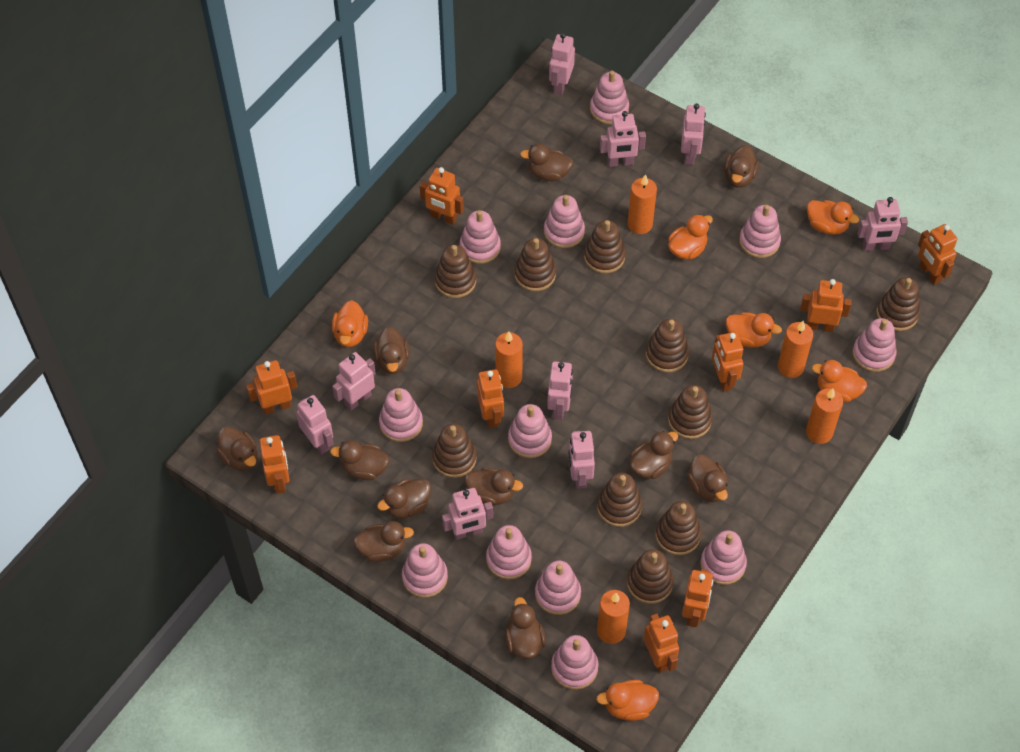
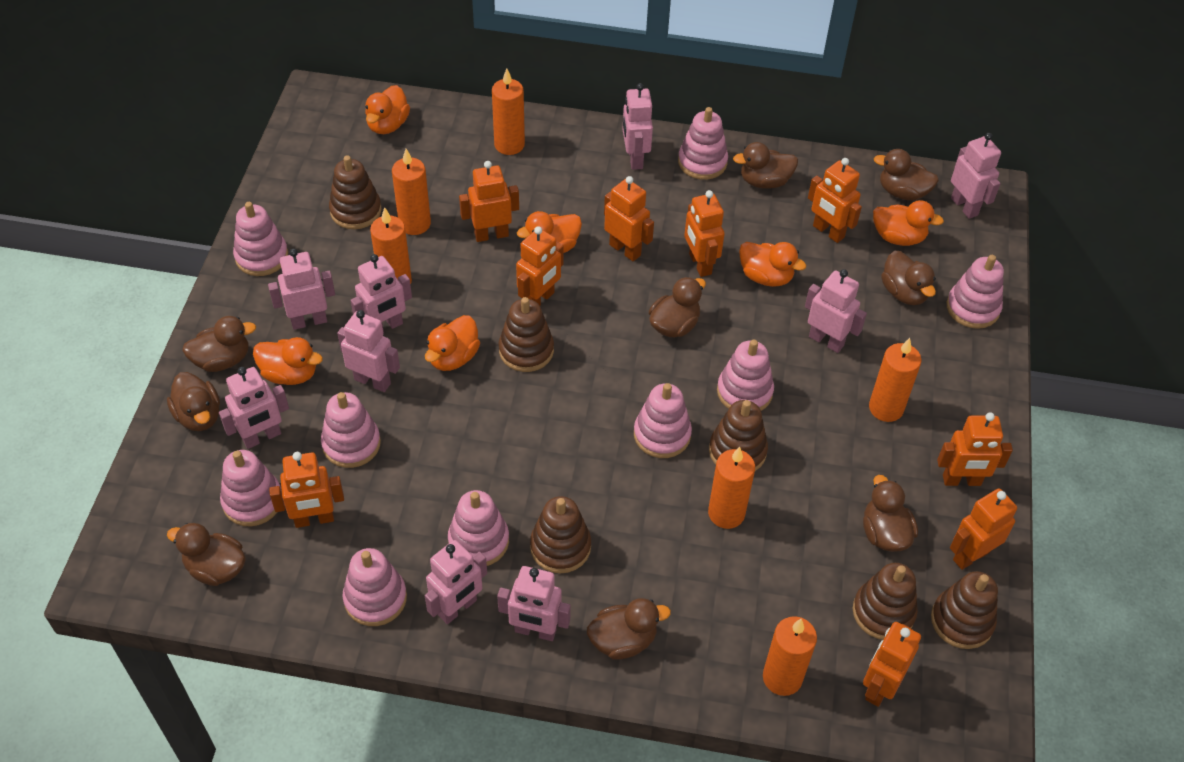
brown duck: [216,426,257,471] [330,440,389,480] [354,521,414,562] [373,327,409,374] [377,478,431,519] [465,468,523,505] [505,597,546,659] [520,143,573,181] [630,431,678,479] [687,454,728,502] [724,145,759,188] = 11 -> [167,372,220,431] [167,523,246,586] [182,316,256,372] [587,598,671,660] [649,277,706,337] [733,142,798,189] [863,475,918,552] [874,149,939,200] [881,251,936,305] = 9
brown stacking toy: [432,424,476,478] [435,245,476,298] [515,238,556,291] [584,220,626,274] [597,473,642,527] [627,549,673,604] [646,319,689,372] [655,501,701,555] [668,385,712,439] [876,278,920,331] = 10 -> [329,155,382,229] [499,297,554,372] [530,496,591,573] [709,400,768,471] [853,563,918,640] [931,571,998,649] = 6
orange candle: [495,331,523,388] [597,590,630,644] [628,174,657,234] [778,321,813,378] [806,388,843,444] = 5 -> [370,207,412,285] [392,149,431,235] [492,69,525,155] [708,446,755,529] [763,616,817,696] [869,338,922,422] = 6
pink stacking toy: [379,388,423,442] [402,543,448,598] [460,210,501,264] [486,525,532,580] [508,404,552,458] [535,560,581,615] [544,195,585,248] [551,635,598,690] [590,71,629,124] [700,530,747,585] [739,205,781,258] [852,318,897,372] = 12 -> [220,450,282,527] [233,202,288,276] [321,392,381,468] [343,548,407,626] [448,490,509,566] [634,383,692,458] [678,107,728,180] [717,340,774,411] [947,255,1004,329] = 9

